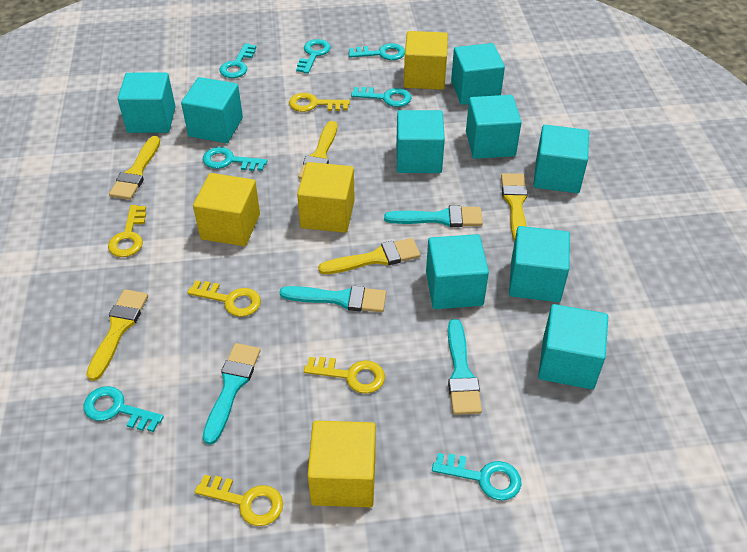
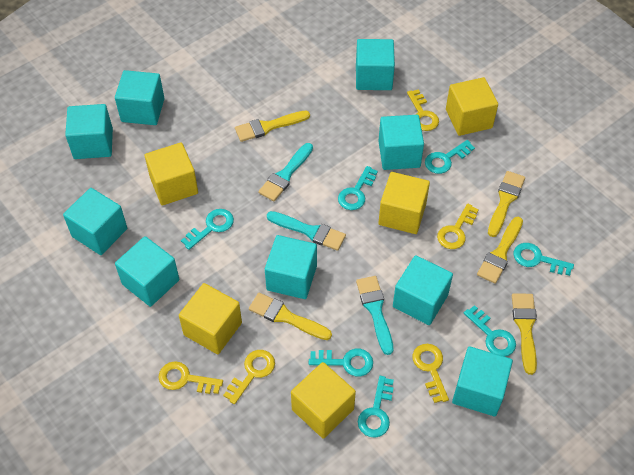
turquoise brush: [203,343,261,445] [280,286,386,312] [384,205,483,227] [448,319,482,415] = 4 -> [258,143,313,201] [267,211,346,251] [356,276,393,355] = 3
yellow cube: [193,173,260,246] [297,162,355,233] [307,421,376,507] [404,31,448,90] = 4 -> [145,142,198,205] [179,283,242,354] [291,362,356,439] [379,172,430,234] [446,77,498,136] = 5

